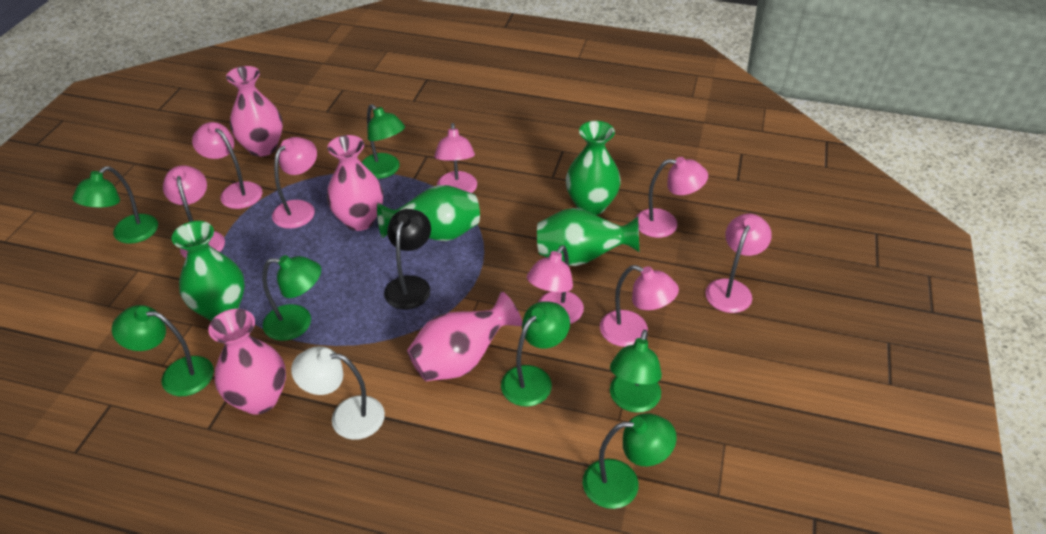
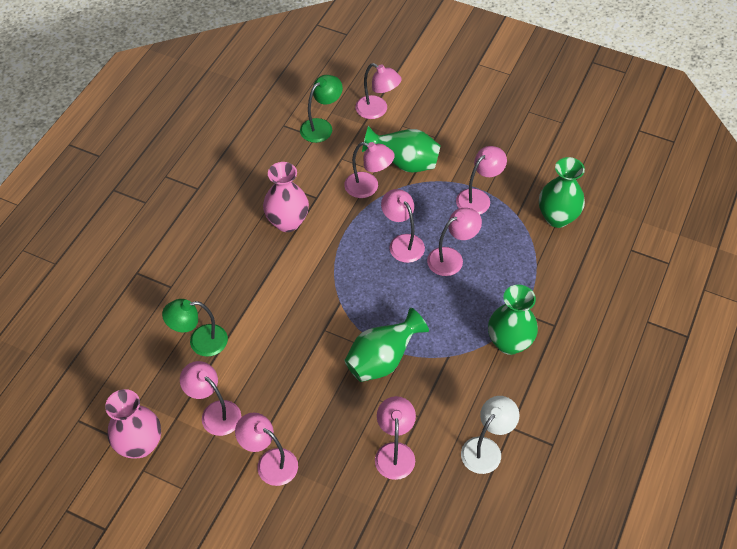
black lamp: [384,209,431,310] = 1 -> none = 0
green lamp: [72,166,158,244] [112,305,214,396] [262,255,321,341] [361,104,405,179] [501,301,570,407] [583,413,677,509] [610,329,662,413] = 7 -> [162,299,228,356] [300,75,343,143] = 2
pink vase: [208,309,286,415] [226,66,283,157] [327,135,383,231] [407,292,522,381] = 4 -> [105,389,161,459] [263,162,309,232] = 2

